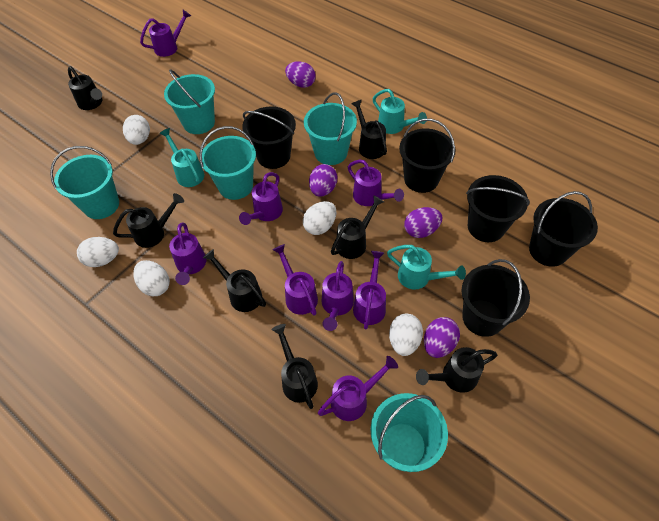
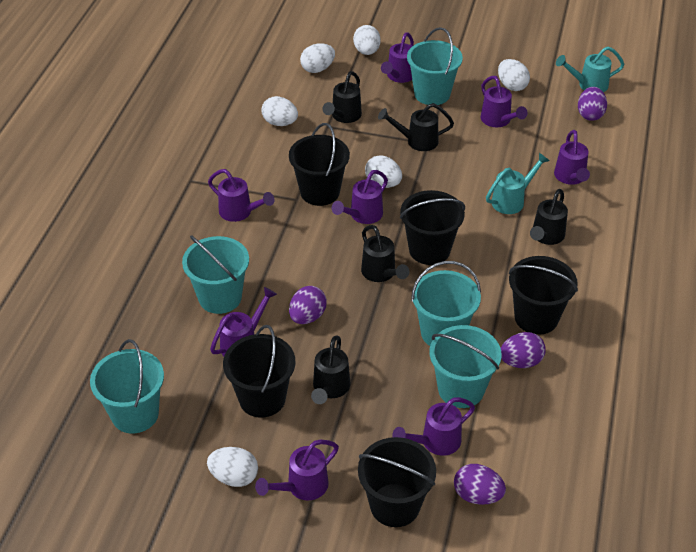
black watering can: [68,66,102,110] [113,193,184,248] [203,249,266,312] [272,324,318,409] [331,195,384,259] [351,100,387,159] [416,347,497,393] = 7 -> [311,335,351,404] [323,71,362,123] [361,225,409,282] [378,103,454,151] [530,189,568,245] = 5
turquoise watering can: [159,128,204,187] [373,89,427,134] [387,245,466,290] = 3 -> [486,153,550,214] [556,46,625,92] = 2
white egg: [77,237,119,267] [123,115,150,145] [133,260,170,296] [303,201,336,235] [389,313,423,356] = 5 -> [207,447,258,487] [261,96,298,126] [300,43,335,73] [353,25,381,55] [365,155,402,188] [498,59,530,91] = 6

